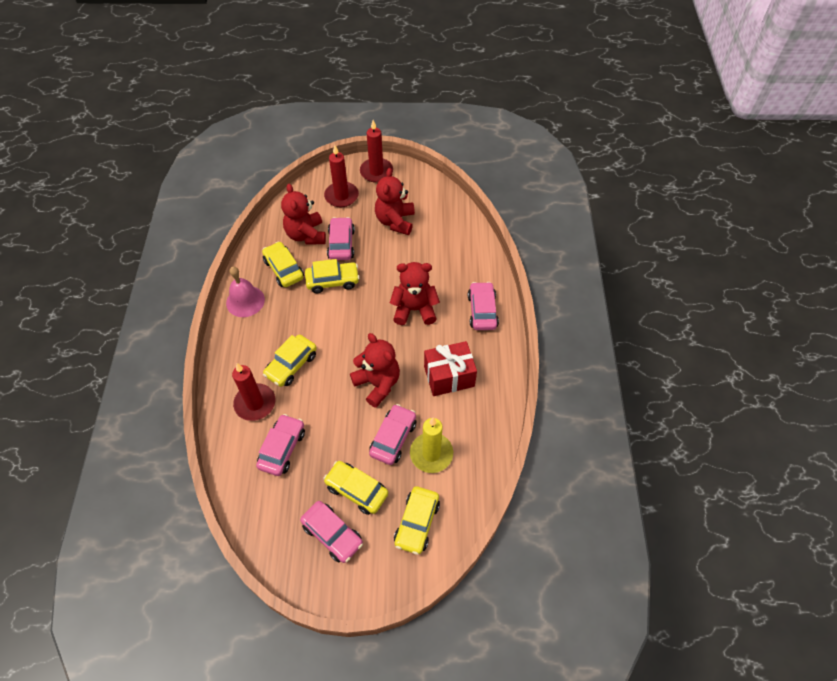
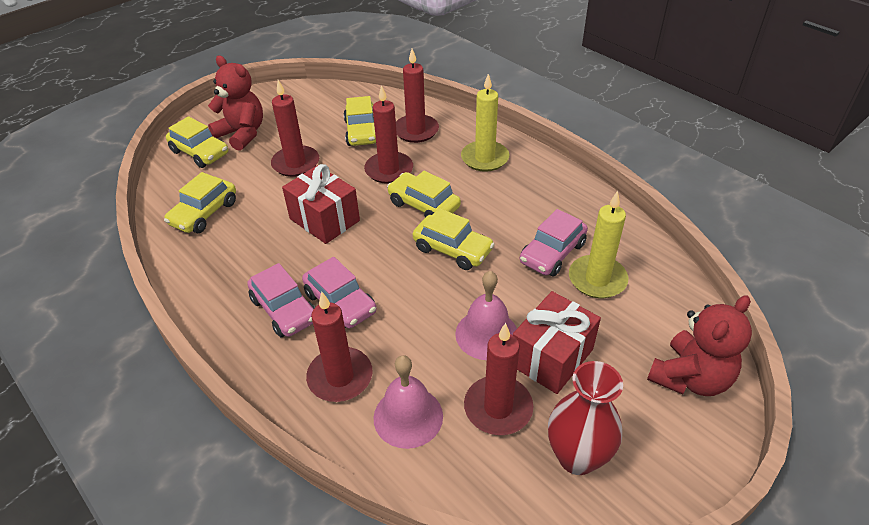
pink bell: [226,266,265,317] = 1 -> [374,355,443,449] [455,271,517,360] = 2
pink car: [256,414,305,476] [300,501,363,563] [327,217,355,260] [369,404,416,465] [468,282,499,330] = 5 -> [247,263,315,337] [302,257,377,329] [520,209,588,277] = 3
red candle: [232,363,275,421] [324,145,359,207] [360,120,393,183] = 3 -> [271,80,319,177] [306,292,373,402] [364,85,413,184] [396,49,439,143] [464,323,533,435] = 5
red gift: [424,341,477,396] = 1 -> [282,164,360,244] [513,291,601,394] = 2
red teddy bear: [281,184,326,245] [350,333,400,408] [375,168,415,235] [390,262,440,325] = 4 -> [208,56,263,151] [647,295,752,396] = 2
red vase: none = 0 -> [548,361,623,475] = 1
yellow candle: [410,418,453,473] = 1 -> [461,74,509,172] [569,191,628,298] = 2

